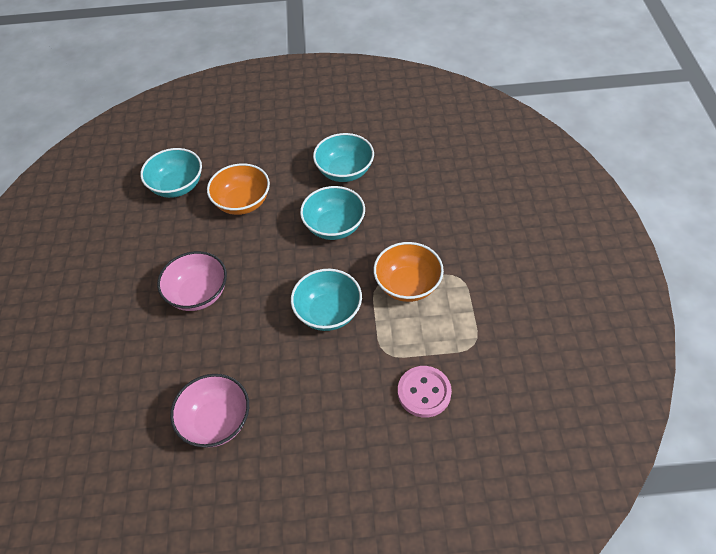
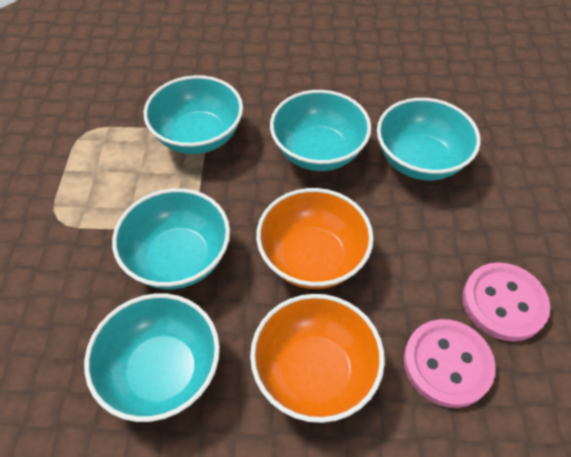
pink bowl: [157,251,227,311] [170,374,249,448] = 2 -> none = 0
pink button: [398,366,452,418] = 1 -> [404,319,496,408] [462,262,550,341] = 2
turquoise bowl: [140,148,202,198] [291,269,362,331] [300,186,365,240] [313,133,374,182] = 4 -> [84,293,220,422] [112,188,230,289] [144,75,243,154] [270,90,371,171] [377,98,481,180] = 5

